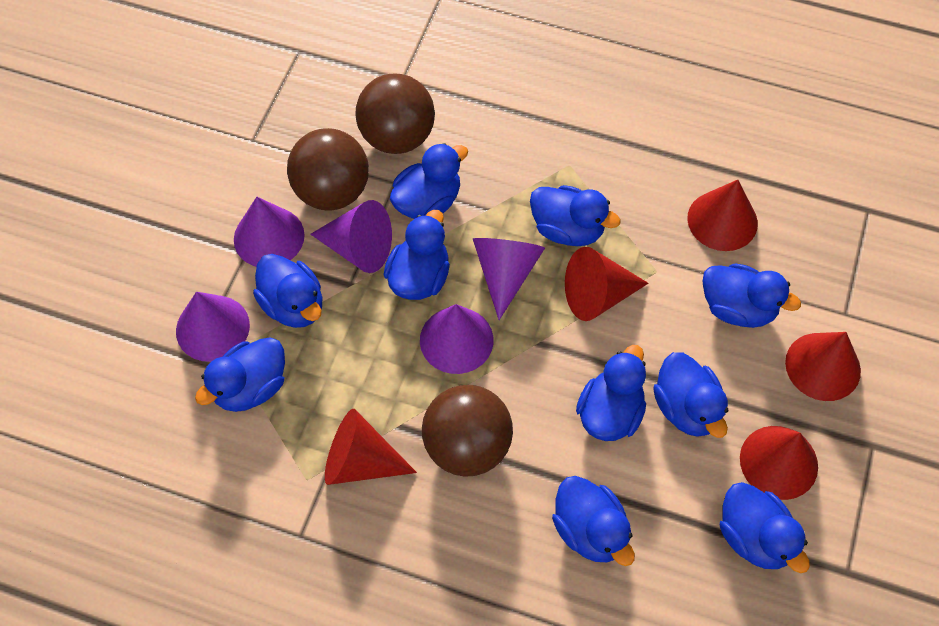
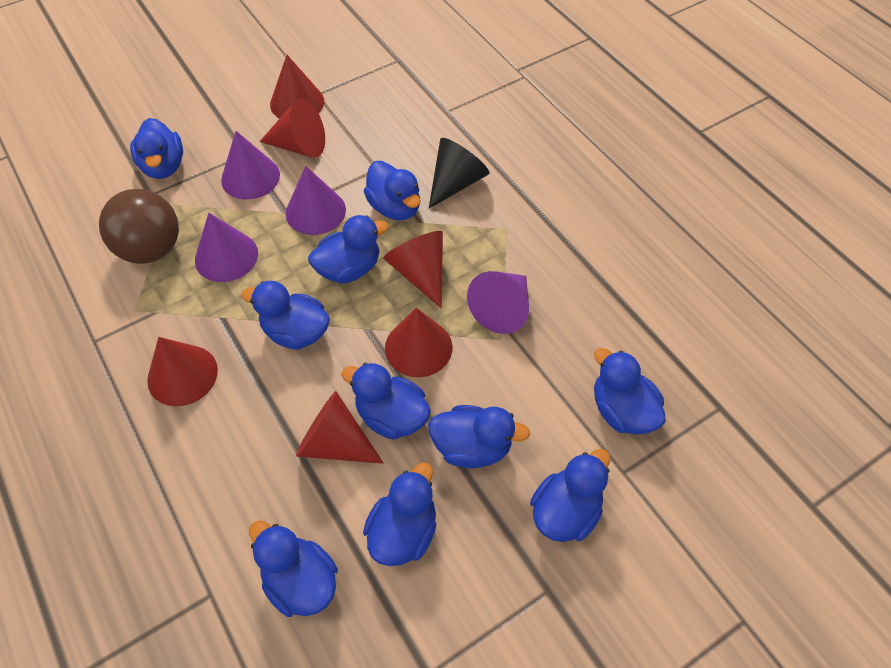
black cone: none = 0 -> [429,138,490,208] = 1
brown ball: [287,128,369,210] [355,74,435,154] [422,385,513,477] = 3 -> [99,189,179,264] = 1
purple cone: [176,292,250,362] [234,197,305,267] [310,200,392,273] [420,304,493,374] [473,238,545,320] = 5 -> [195,213,258,282] [221,131,280,199] [286,166,346,235] [467,271,529,334] = 4
red cone: [325,409,417,485] [565,247,649,321] [687,180,758,251] [740,426,818,500] [785,332,861,401] = 5 -> [147,337,218,406] [260,99,325,158] [270,55,324,118] [296,391,383,464] [383,231,443,308] [385,308,453,377] = 6

